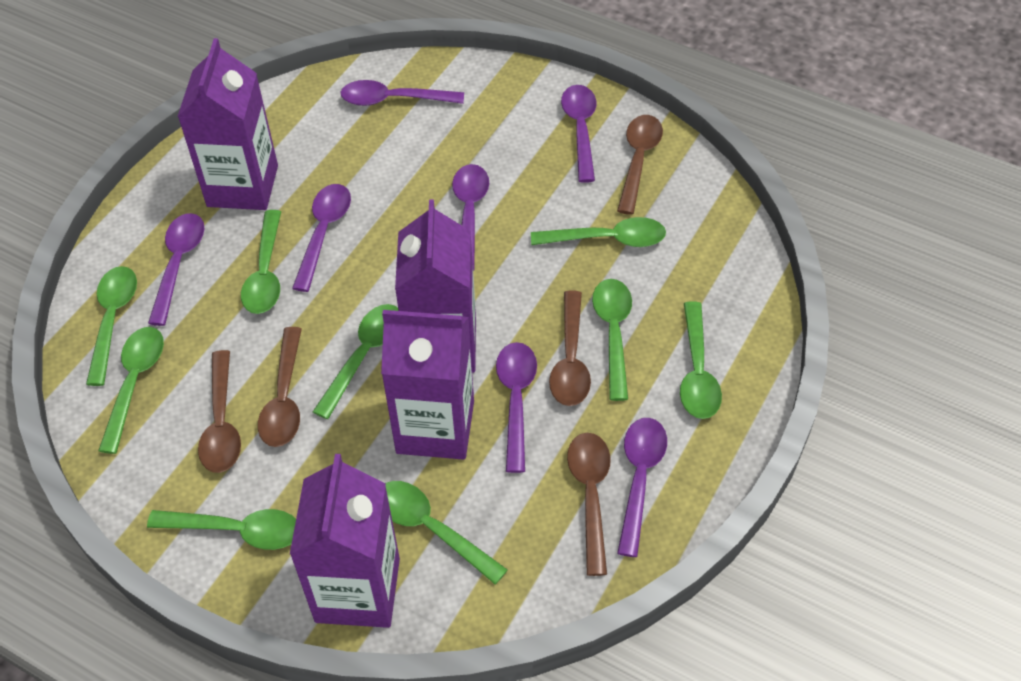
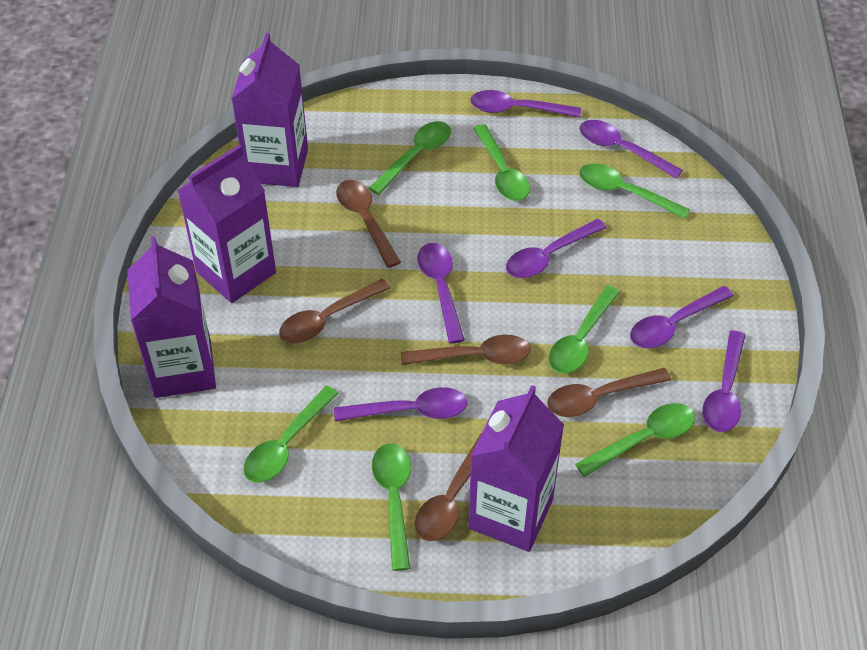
green spoon: [86,266,137,386] [98,327,164,454] [147,509,296,550] [241,210,281,314] [313,304,398,419] [385,481,508,585] [531,217,666,247] [592,279,632,401] [680,301,722,419] = 9 -> [243,385,339,483] [369,121,451,195] [372,443,411,571] [473,124,530,201] [548,285,620,374] [575,403,695,477] [579,163,690,219] = 7

